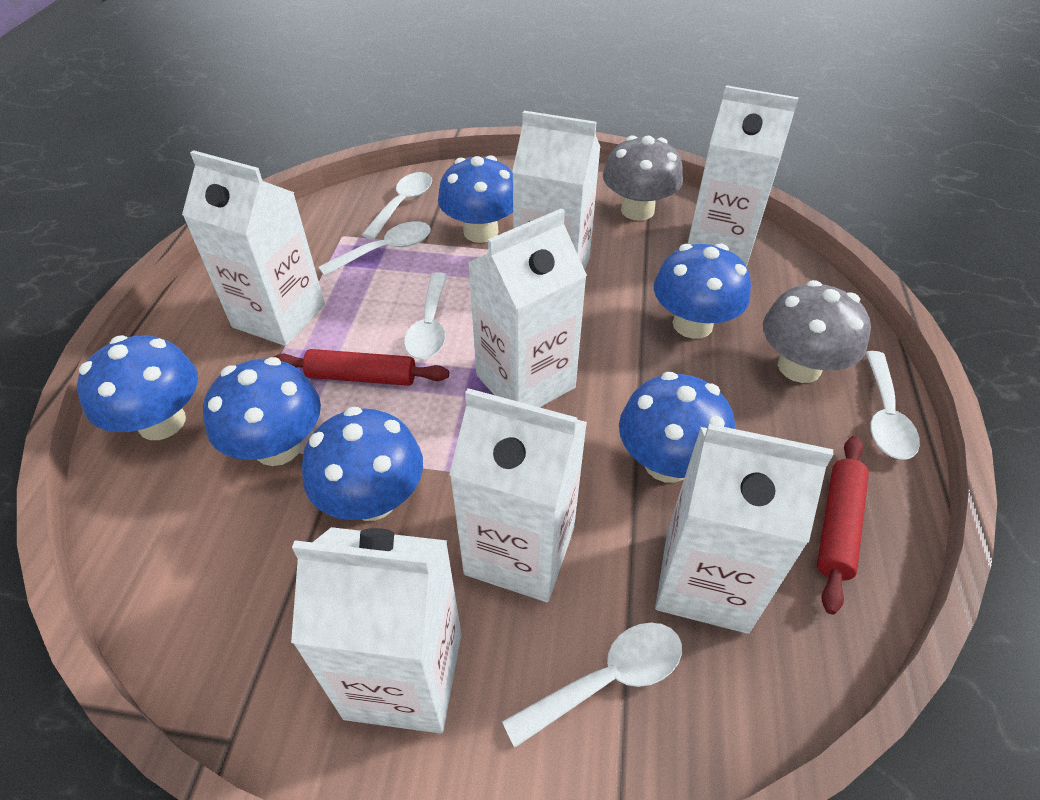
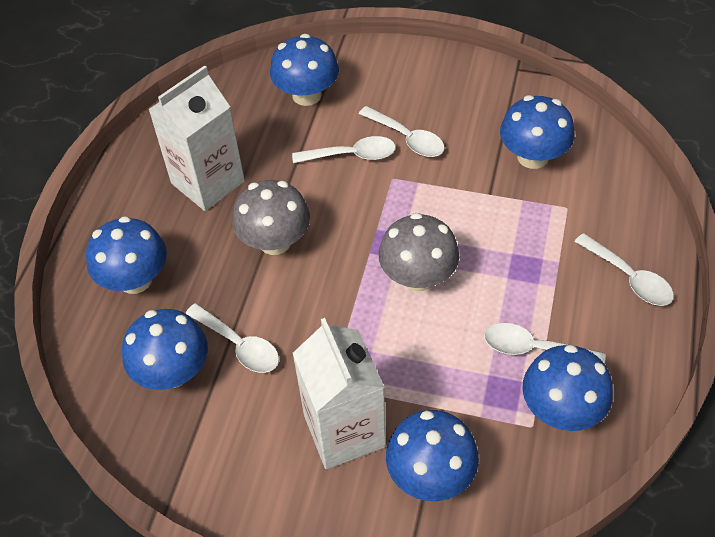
red rolling pin: [274,349,449,386] [817,436,869,614] = 2 -> none = 0
white carton: [182,150,325,346] [291,527,461,733] [449,388,587,602] [468,208,587,407] [512,111,601,270] [655,424,833,634] [688,85,799,267] = 7 -> [148,65,245,211] [293,318,386,469] = 2

